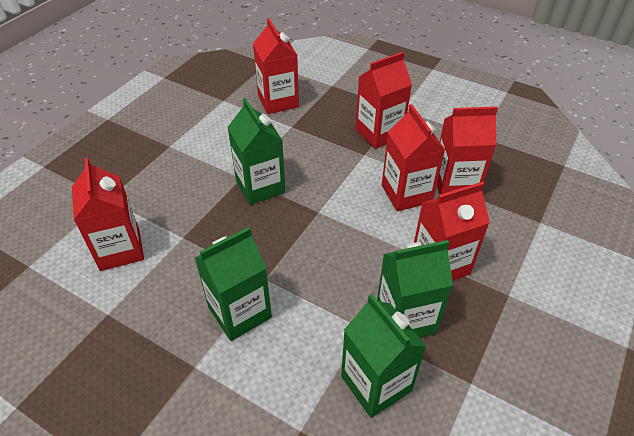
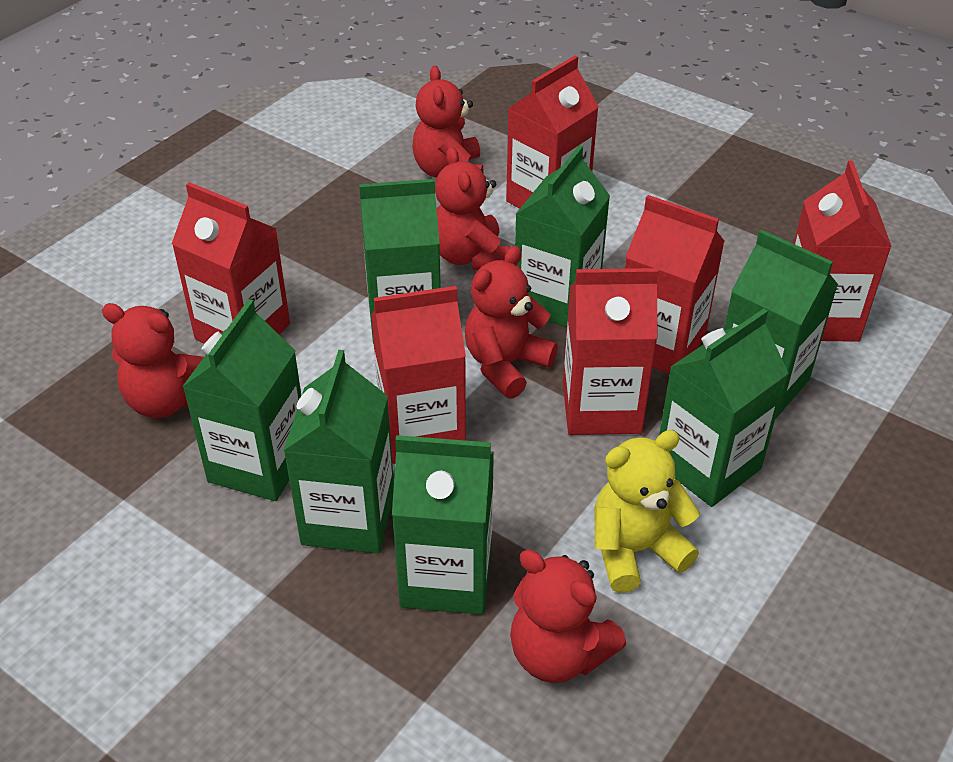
green carton: [195,227,272,341] [227,98,285,205] [341,294,426,418] [377,240,453,338] = 4 -> [182,299,302,501] [284,350,394,554] [359,179,441,344] [392,435,494,615] [515,145,610,328] [659,308,788,507] [724,230,838,419] = 7
red teddy bear: none = 0 -> [102,303,204,418] [412,66,483,177] [435,147,510,270] [465,246,558,399] [510,550,626,683] = 5
yellow teddy bear: none = 0 -> [594,430,700,593] = 1

